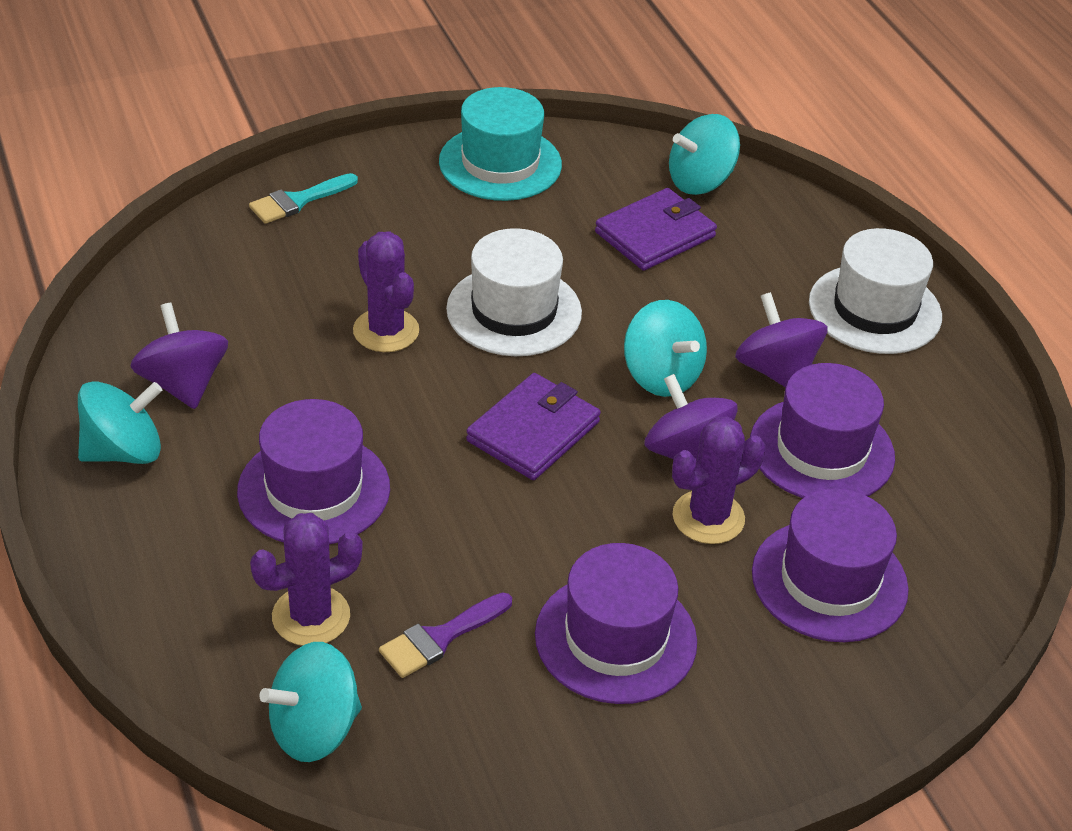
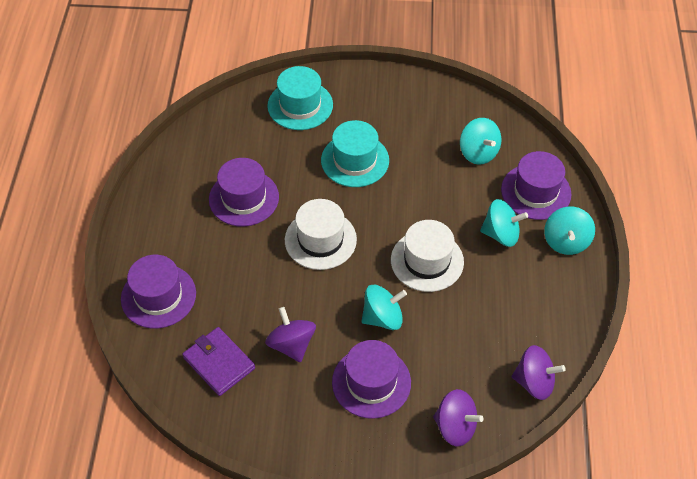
purple brush: [379,593,512,678] = 1 -> none = 0
purple cactus: [250,513,363,646] [353,231,419,352] [672,417,765,544] = 3 -> none = 0
purple wallet: [466,373,601,480] [595,188,717,271] = 2 -> [182,327,255,396] = 1
turquoise brush: [249,173,358,224] = 1 -> none = 0
turquoise hat: [439,87,562,201] = 1 -> [267,66,333,130] [321,120,389,187] = 2

